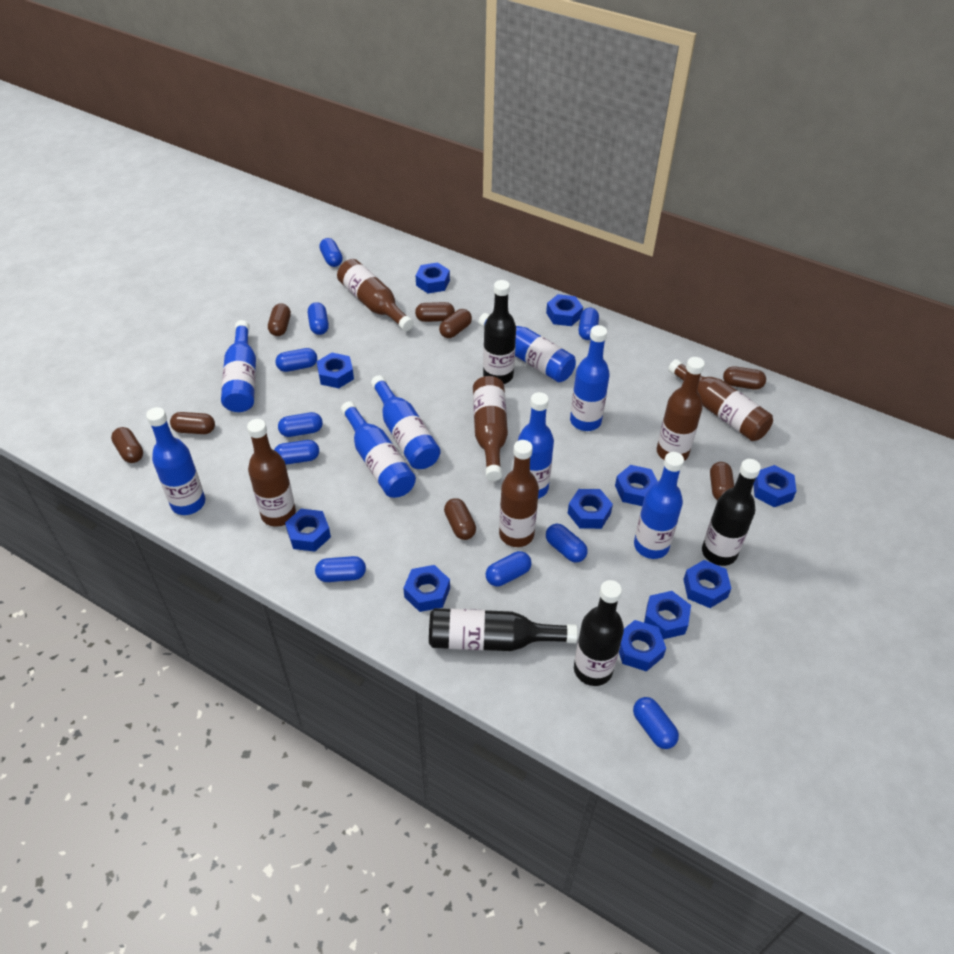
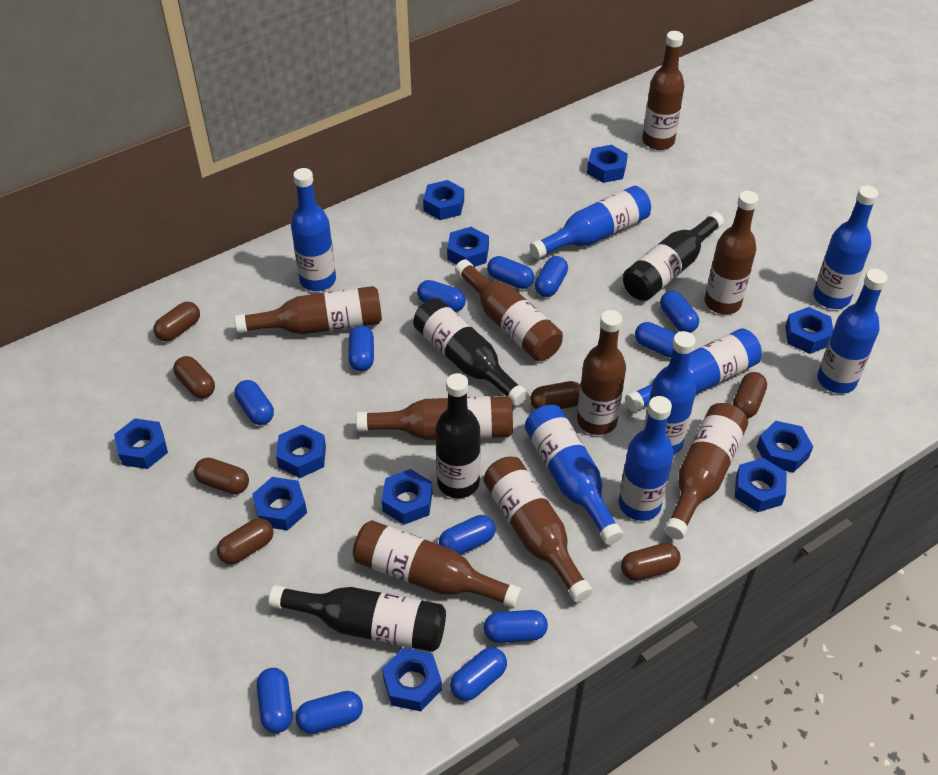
blue capsule: [274,440,319,465] [276,348,317,372] [278,412,323,437] [308,302,329,335] [315,556,366,582] [319,238,343,267] [486,551,532,587] [546,524,588,562] [578,308,599,340] [633,697,679,749] = 10 -> [234,380,274,425] [257,668,293,733] [296,691,363,734] [349,325,374,371] [417,280,466,312] [439,515,496,555] [450,647,507,701] [484,610,548,643] [487,256,534,289] [535,256,568,297] [635,322,676,358] [660,291,699,333] = 12
brown bottle: [247,419,296,527] [337,259,414,331] [473,376,508,481] [499,440,539,547] [657,357,705,461] [668,359,773,441] = 6 -> [235,286,382,334] [353,520,522,609] [356,396,513,440] [455,259,563,361] [483,457,593,602] [577,310,626,435] [642,31,684,150] [664,403,748,540] [705,191,759,314] = 9
brown capsule: [111,427,143,463] [170,412,215,434] [268,303,291,336] [415,302,455,322] [439,309,472,338] [444,498,476,540] [710,462,734,501] [723,366,766,390] = 8 -> [153,301,200,341] [173,356,215,398] [194,458,249,494] [217,518,274,564] [530,381,580,409] [621,543,680,581] [733,372,767,418] = 7

